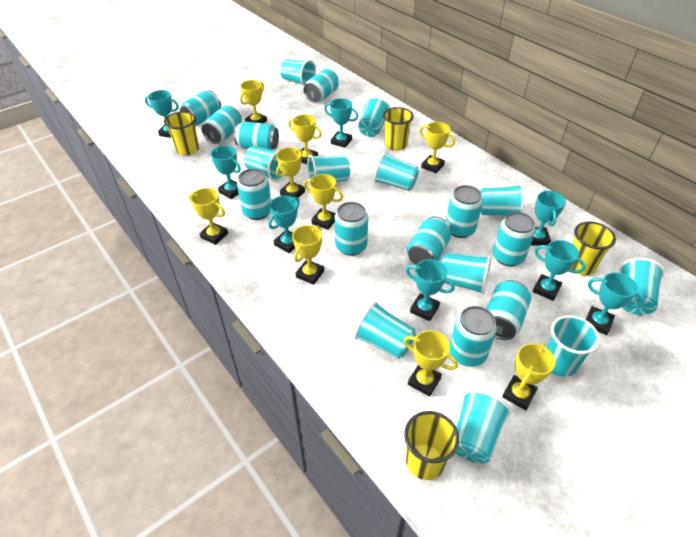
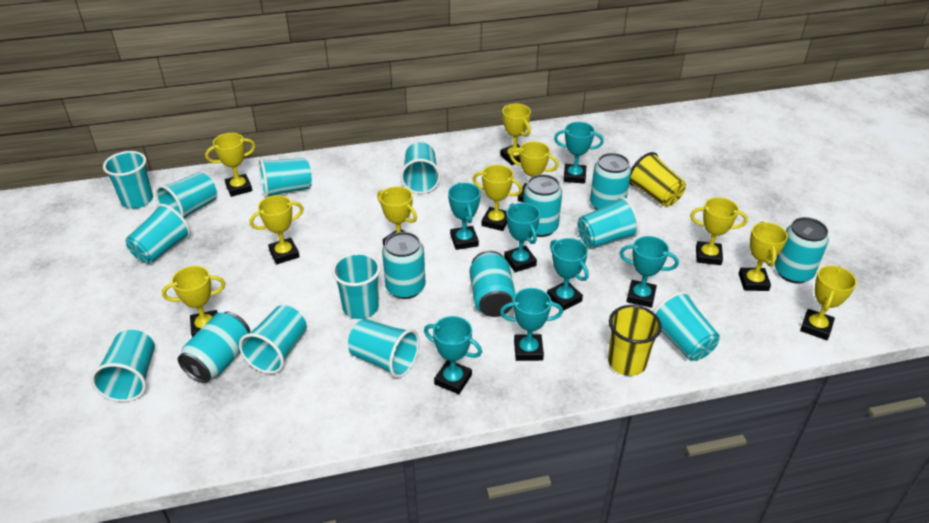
turquoise can: [180,90,221,126] [202,106,242,144] [234,121,279,150] [237,168,271,220] [304,69,339,103] [335,202,368,256] [407,216,451,265] [446,185,483,238] [450,306,497,367] [486,280,531,340] [493,212,535,267] = 11 -> [178,312,250,383] [382,232,425,299] [469,251,516,317] [523,174,562,237] [590,153,631,210] [775,217,829,284] = 6
turquoise trophy: [145,90,179,138] [210,145,241,199] [268,196,300,253] [324,98,358,148] [406,259,455,321] [531,190,566,246] [533,240,586,301] [586,272,645,335] = 8 -> [424,316,482,394] [448,182,481,250] [500,288,563,361] [504,203,540,272] [547,238,589,311] [554,122,604,184] [620,236,679,308] = 7
yellow cup: [164,111,199,155] [383,107,414,151] [404,411,459,480] [570,222,616,275] = 4 -> [608,305,662,376] [629,152,686,207] = 2
yellow trophy: [189,188,228,245] [240,80,267,123] [276,147,305,198] [288,114,322,164] [292,225,324,285] [304,174,343,230] [404,330,458,396] [420,122,455,173] [502,343,555,410] = 9 -> [162,266,225,337] [205,133,255,197] [250,195,304,264] [377,186,417,246] [473,165,523,231] [500,104,531,165] [510,141,559,202] [690,197,748,265] [739,221,788,291] [800,266,857,340] = 10

